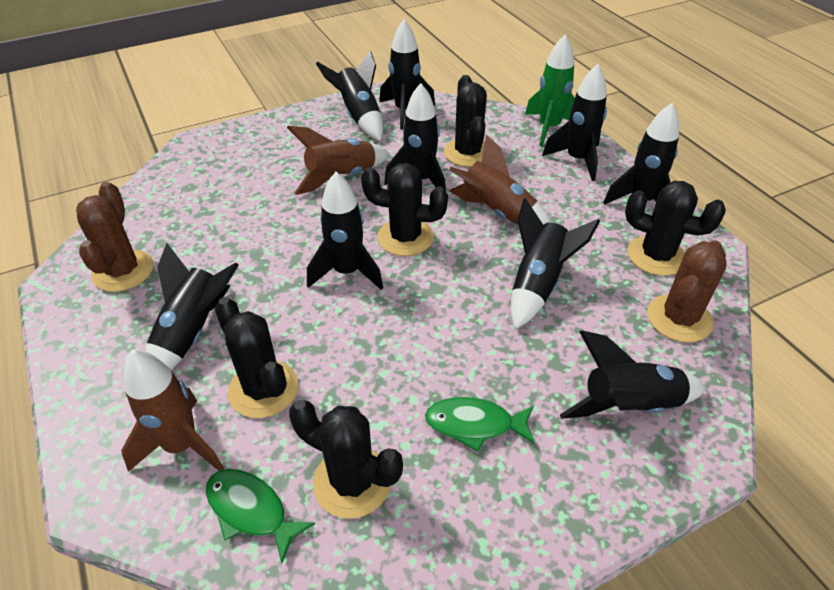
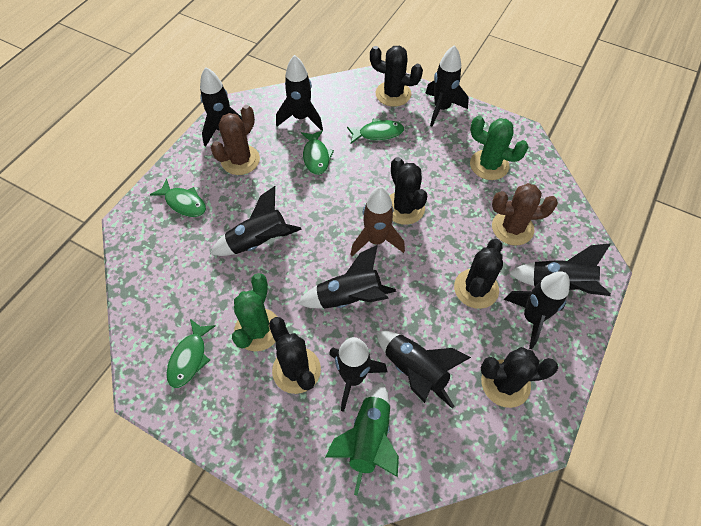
brown rocket: [121,349,224,472] [287,126,390,195] [449,134,551,225] = 3 -> [350,186,405,256] = 1
green cactus: none = 0 -> [232,273,277,352] [470,116,528,180] = 2
green fish: [206,469,315,563] [425,397,535,452] = 2 -> [150,179,206,217] [166,319,216,388] [301,130,334,175] [347,118,404,144] = 4

